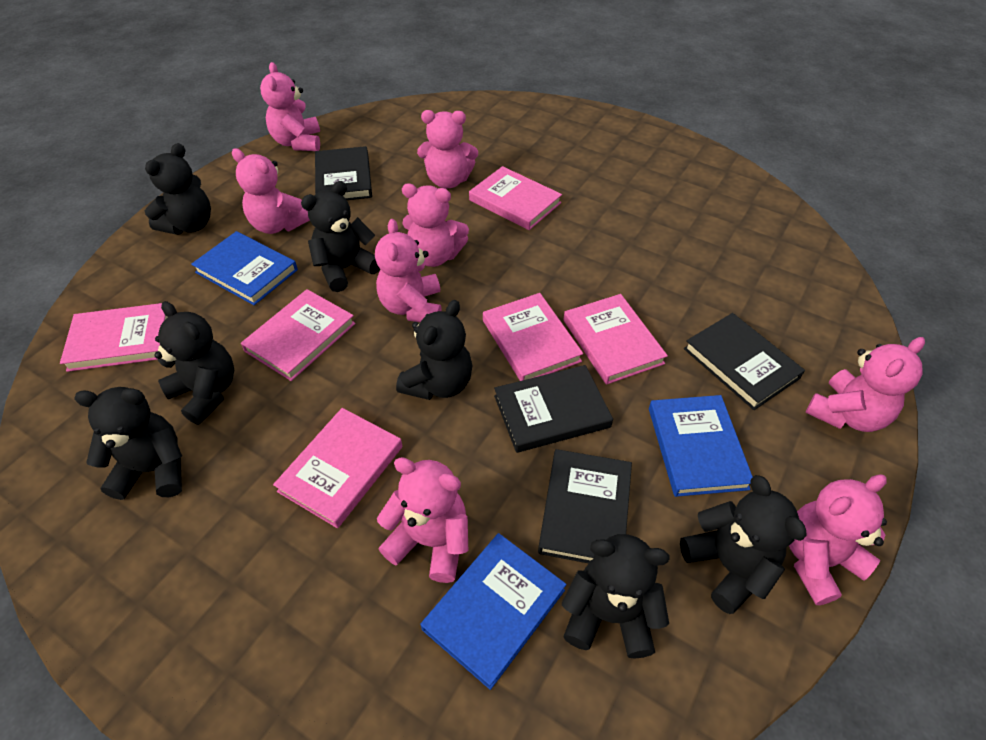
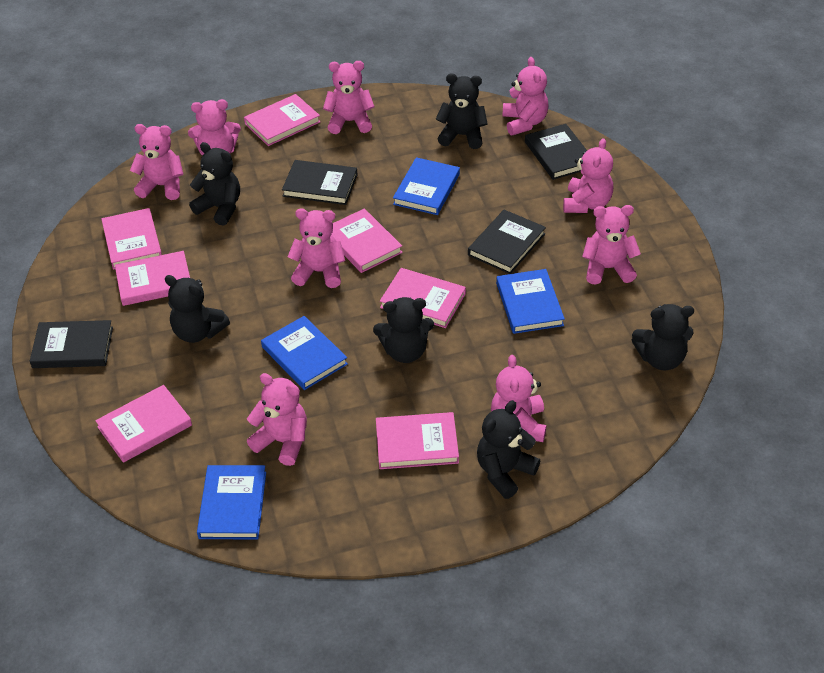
black teddy bear: [74,387,182,500] [145,143,211,235] [155,301,234,425] [301,181,380,292] [396,300,473,400] [562,534,669,659] [680,475,807,614] = 7 -> [165,275,230,343] [189,142,240,226] [373,297,434,363] [436,74,488,149] [477,400,540,499] [632,304,694,370] = 6
blue book: [191,231,298,305] [420,533,566,690] [649,395,753,497] = 3 -> [197,465,266,540] [261,316,348,390] [393,157,460,215] [496,269,565,334] = 4
pink book: [60,303,168,372] [241,289,355,381] [273,408,403,528] [469,166,562,230] [483,293,583,381] [563,294,668,385] = 6 -> [95,385,192,463] [101,208,162,270] [115,251,190,306] [244,94,320,146] [331,208,403,273] [376,412,459,469] [380,268,466,328] = 7
pink teddy bear: [232,148,310,234] [260,62,320,151] [375,219,442,322] [377,457,468,583] [402,183,469,267] [417,110,478,188] [789,475,887,605] [806,337,925,432] = 8 -> [130,124,183,200] [188,99,241,155] [247,373,307,466] [288,208,345,288] [323,61,375,134] [491,355,546,442] [503,57,549,135] [563,138,613,213] [582,205,641,285] = 9

